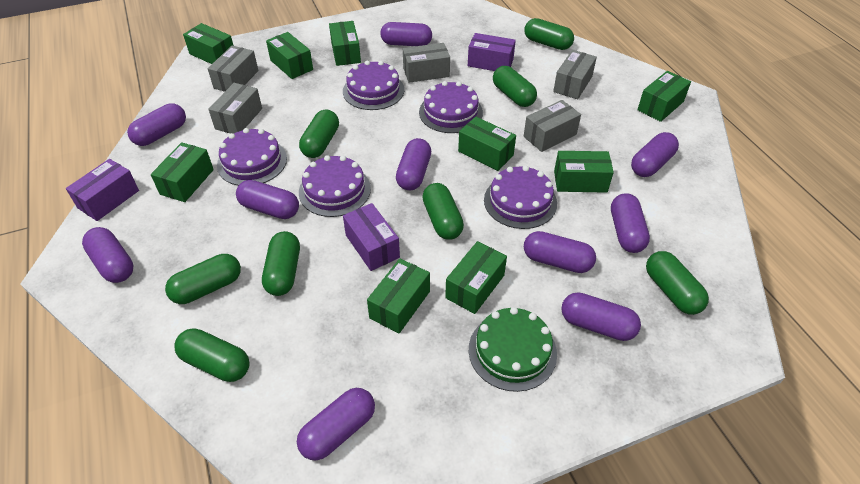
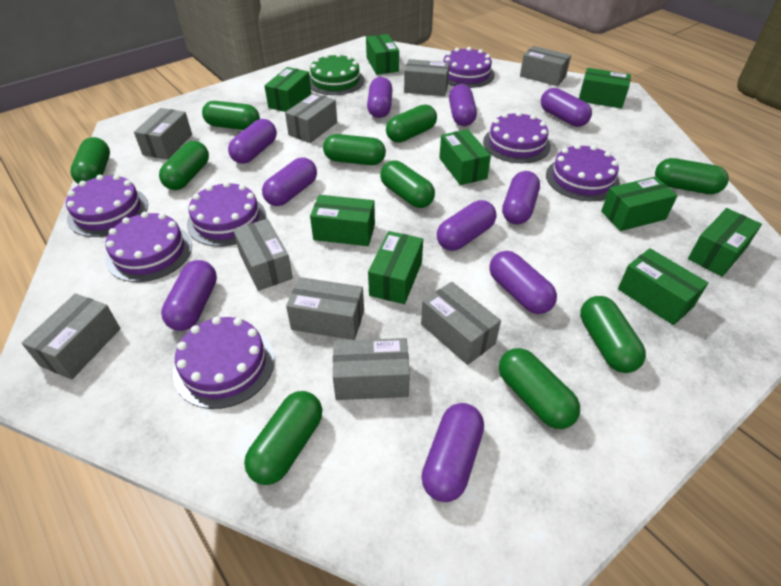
green capsule: [165,254,241,304] [175,328,250,382] [262,231,300,296] [299,109,339,158] [422,183,464,240] [493,66,537,107] [524,18,574,50] [646,251,709,315] = 8 -> [70,137,110,184] [159,141,209,190] [202,101,260,130] [244,391,322,485] [323,134,386,165] [380,161,435,208] [386,104,437,143] [499,348,580,429] [580,296,646,373] [655,158,729,194] = 10
grey box: [208,46,259,92] [208,83,262,134] [403,43,450,83] [523,100,581,152] [553,50,597,99] = 5 -> [21,293,121,379] [134,108,192,160] [233,219,293,291] [285,93,337,143] [286,277,364,340] [333,338,410,400] [404,59,450,96] [421,282,501,365] [520,46,571,86] = 9
purple box: [66,159,139,221] [343,203,400,271] [468,33,516,71] = 3 -> none = 0
purple cake: [217,128,287,186] [299,155,371,217] [343,61,404,110] [419,81,483,133] [484,166,557,229] = 5 -> [66,174,148,237] [105,212,192,282] [173,316,275,409] [187,182,266,246] [443,47,495,88] [483,111,551,163] [546,144,620,201] = 7

